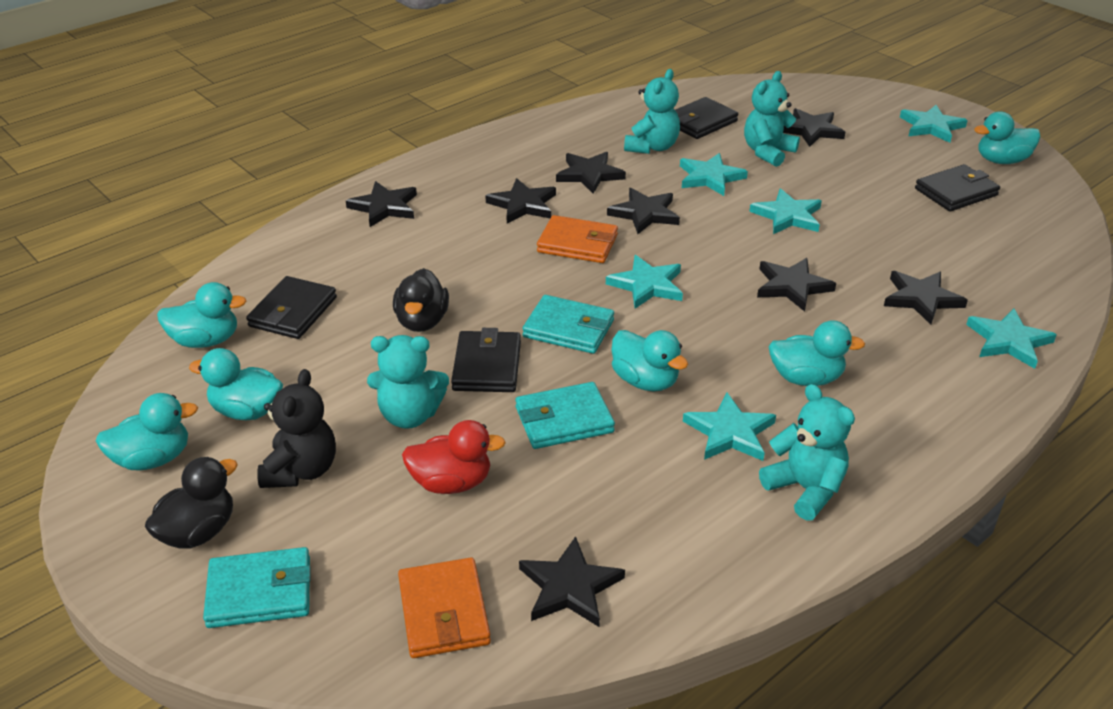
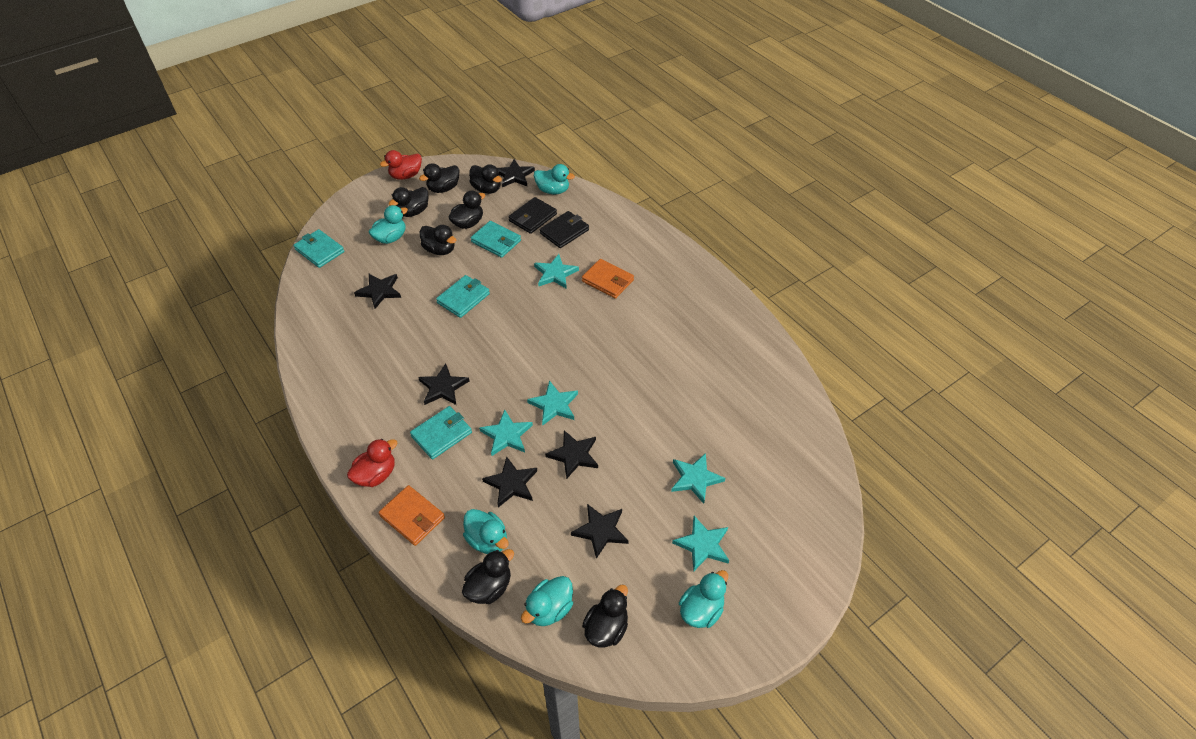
black duck: [145,457,238,548] [393,268,449,332] = 2 -> [389,187,429,217] [419,163,459,193] [420,225,456,255] [448,191,485,229] [462,549,514,604] [469,164,502,194] [582,585,628,648] = 7
black star: [346,181,417,227] [485,178,556,224] [519,536,625,627] [556,152,626,194] [607,188,680,234] [757,258,836,312] [783,108,845,147] [884,271,968,325] = 8 -> [354,274,401,309] [418,364,469,405] [482,456,537,508] [497,159,535,187] [545,430,598,479] [571,504,629,559] = 6
black teddy bear: [257,369,336,488] = 1 -> none = 0
black wallet: [246,276,337,339] [451,328,521,392] [675,97,738,139] [915,164,1000,211] = 4 -> [509,197,557,234] [540,211,589,248] = 2
red duck: [402,420,506,494] = 1 -> [347,439,397,487] [380,150,422,180] = 2
turquoise duck: [96,393,198,470] [157,282,246,348] [189,348,283,420] [612,330,688,392] [769,320,865,386] [974,112,1040,164] = 6 -> [369,205,408,244] [463,509,509,554] [521,576,573,626] [534,164,575,194] [679,570,728,628] = 5
turquoise star: [606,255,683,308] [680,153,748,196] [683,393,776,461] [749,189,822,234] [900,105,968,143] [966,309,1057,369] = 6 -> [479,410,533,456] [527,381,578,426] [534,254,579,289] [671,453,725,504] [672,516,729,571] = 5
turquoise teddy bear: [367,335,449,429] [624,69,680,154] [744,71,800,167] [759,384,855,521] = 4 -> none = 0
turquoise wallet: [203,547,311,628] [515,382,615,449] [522,295,614,354] = 3 -> [293,229,345,268] [410,406,472,459] [436,275,490,318] [471,221,521,258] = 4

